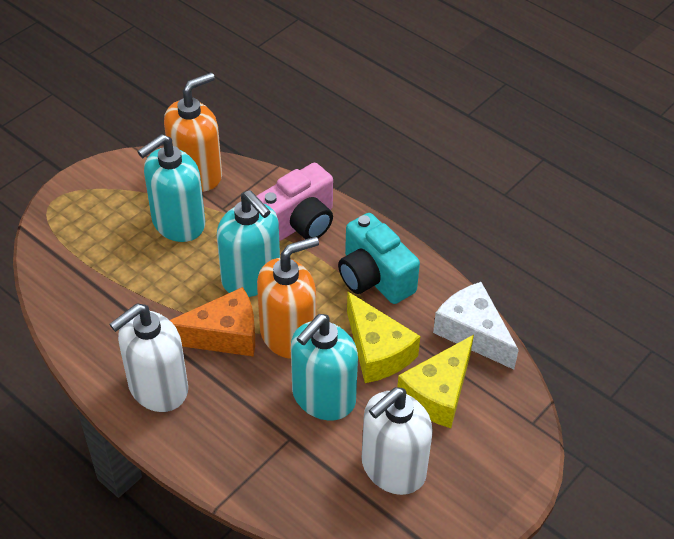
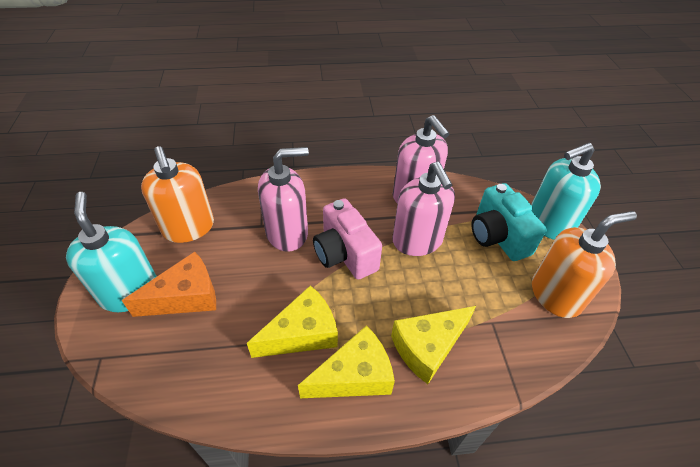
pink soap dispenser: none = 0 -> [258,147,309,252] [393,115,450,204] [393,162,455,256] = 3
turquoise soap dispenser: [137,134,205,242] [217,190,280,297] [291,314,358,420] = 3 -> [66,192,157,312] [531,143,601,240] = 2
white cheese: [433,282,519,370] = 1 -> none = 0
white soap dispenser: [109,303,188,412] [362,387,433,495] = 2 -> none = 0
yellow cheese: [347,292,420,383] [397,335,474,428] = 2 -> [247,285,338,358] [298,325,395,398] [391,306,476,384] = 3

